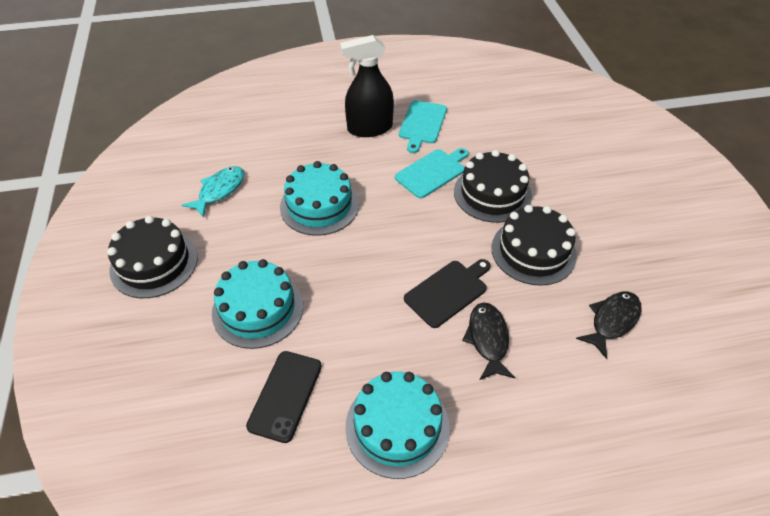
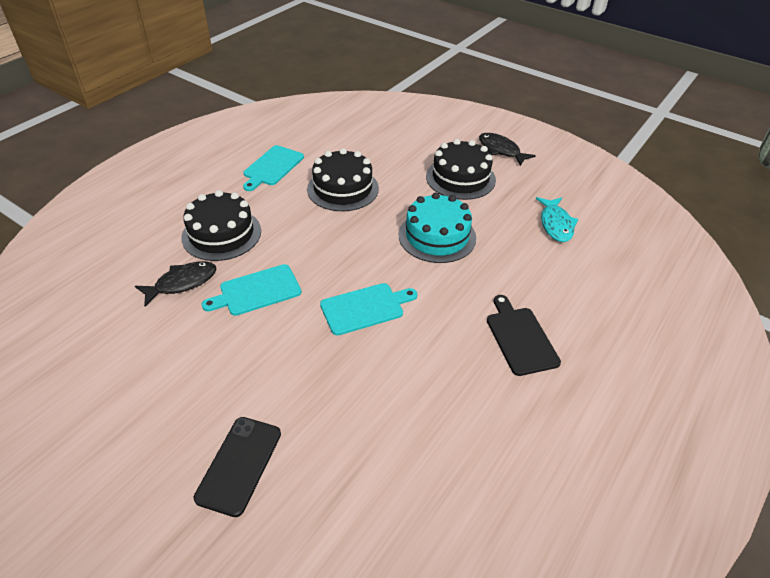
black spray bottle: [340,35,394,137] = 1 -> none = 0
turquoise cake: [212,259,303,349] [280,161,359,235] [345,372,450,479] = 3 -> [399,193,476,263] = 1
turquoise cutting board: [395,148,469,198] [399,100,447,153] = 2 -> [202,264,301,316] [243,145,304,191] [320,283,417,336] = 3

